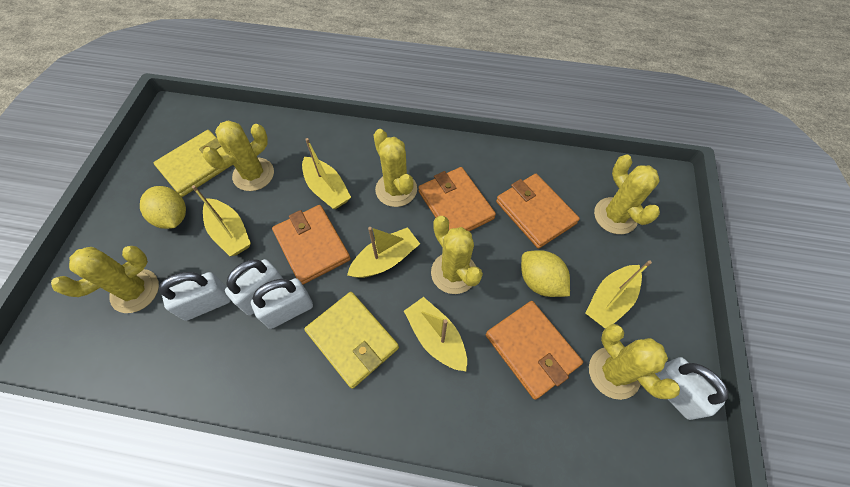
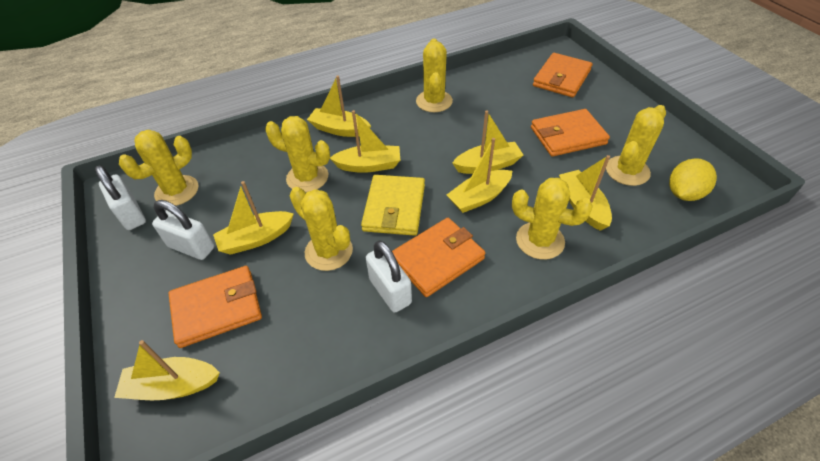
white padlock: [159,272,231,321] [225,259,283,315] [251,278,313,329] [655,357,728,420] = 4 -> [95,165,146,230] [152,200,214,260] [366,240,412,312] = 3
yellow boat: [192,185,251,256] [302,138,351,209] [347,227,420,278] [404,297,467,372] [585,260,652,329] = 5 -> [114,340,220,400] [213,181,294,255] [307,75,371,137] [330,110,400,173] [447,138,512,213] [453,110,523,174] [559,155,612,231] = 7
yellow lemon: [140,186,186,229] [521,250,570,297] = 2 -> [669,158,717,201] = 1
yellow wallet: [154,130,233,197] [304,292,399,389] = 2 -> [361,175,425,236] = 1

